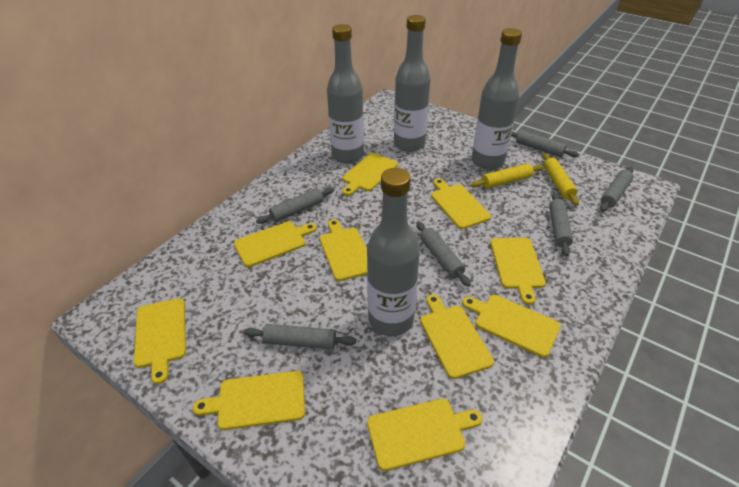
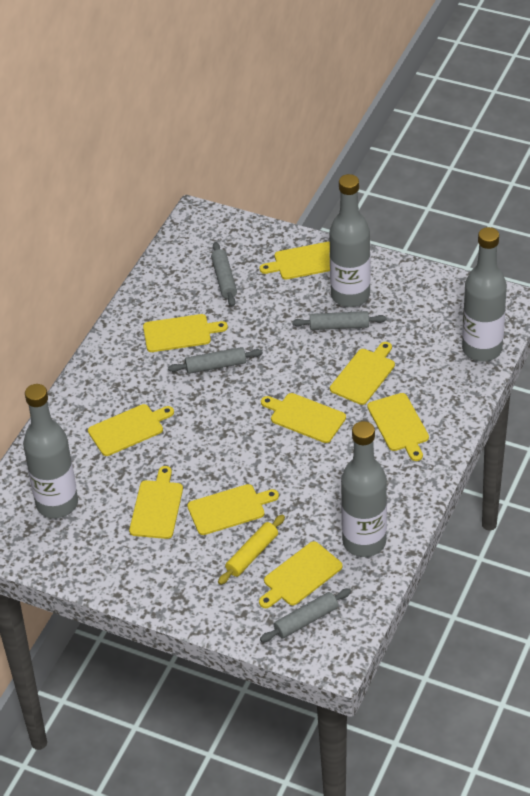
grey rolling pin: [244,324,356,349] [256,187,334,224] [416,222,471,287] [511,130,579,158] [549,193,573,256] [600,167,633,212] = 6 -> [168,347,263,374] [211,242,237,307] [260,588,351,642] [292,311,387,330] = 4
yellow cutting board: [134,298,186,384] [193,371,305,430] [234,221,317,267] [320,219,367,281] [342,153,398,196] [367,399,483,471] [420,294,494,379] [431,178,491,229] [462,295,561,357] [490,238,546,305] = 10 -> [88,404,174,456] [129,466,183,539] [143,314,228,352] [187,484,279,535] [259,541,343,608] [260,241,330,280] [261,393,346,443] [330,342,395,405] [367,393,429,461] = 9
yellow rolling pin: [470,164,544,188] [543,153,579,206] = 2 -> [218,515,285,585] = 1

